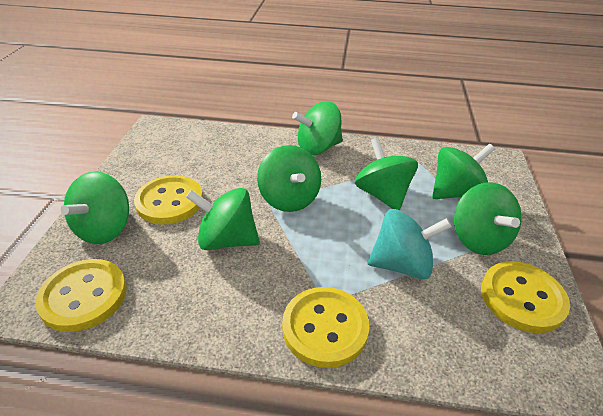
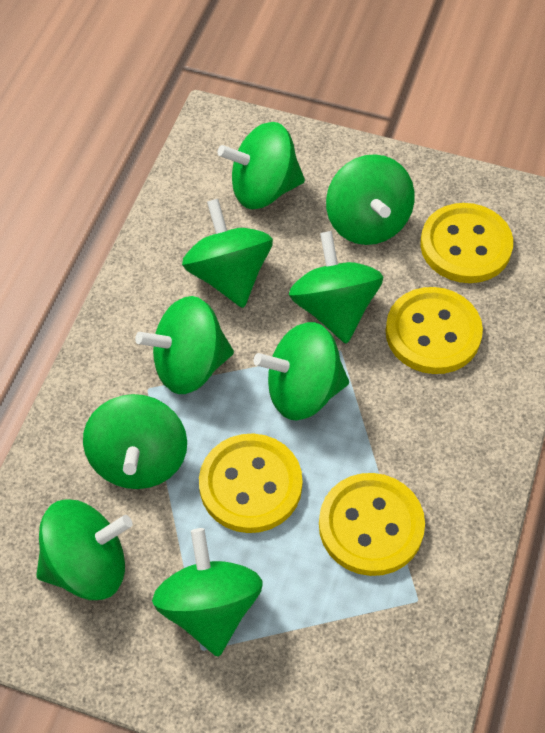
green spinning top: [61,171,129,244] [186,188,260,250] [257,145,321,212] [292,101,343,155] [355,138,418,211] [432,144,495,199] [454,182,522,255] = 7 -> [36,500,133,600] [83,394,187,489] [135,296,234,394] [152,528,263,657] [182,199,273,308] [218,122,305,209] [254,322,349,421] [289,231,383,344] [326,154,415,245] = 9
turquoise spinning top: [368,209,452,279] = 1 -> none = 0

